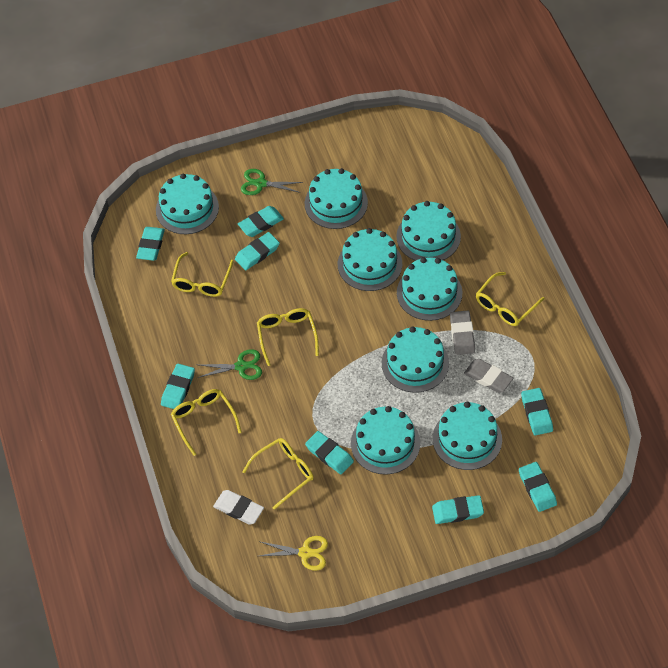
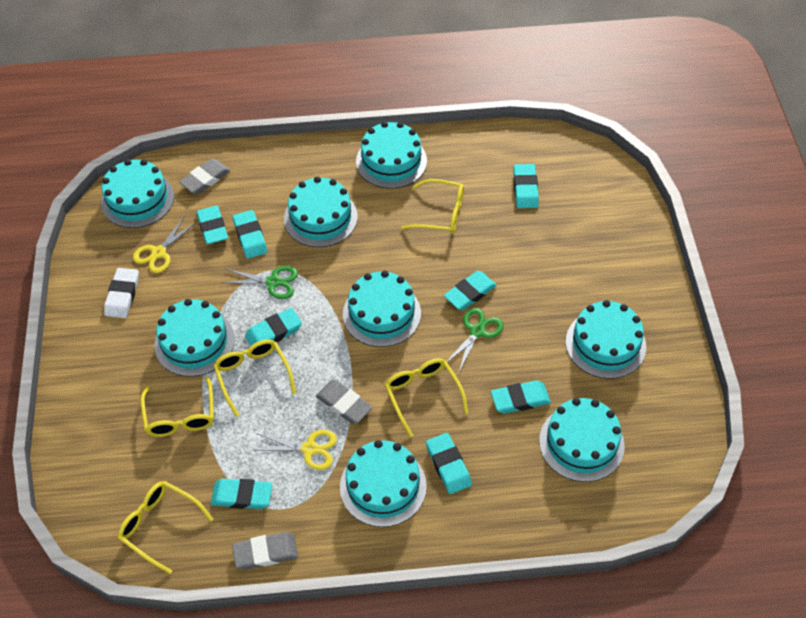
grey eraser: [450,311,475,355] [464,359,514,393] = 2 -> [179,158,231,194] [232,532,298,570] [316,380,373,424] = 3
yellow scissors: [259,536,328,571] = 1 -> [133,216,197,273] [255,430,337,470] = 2

